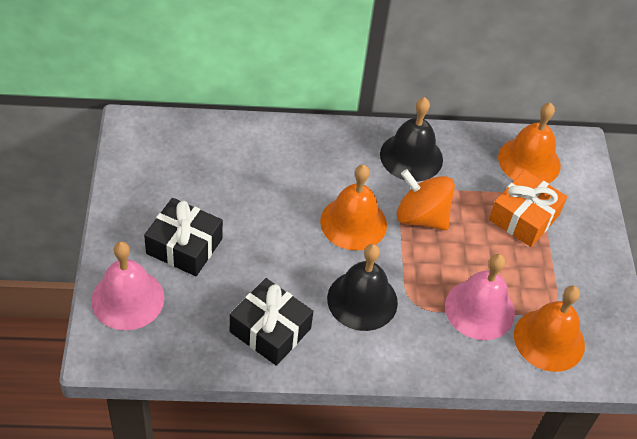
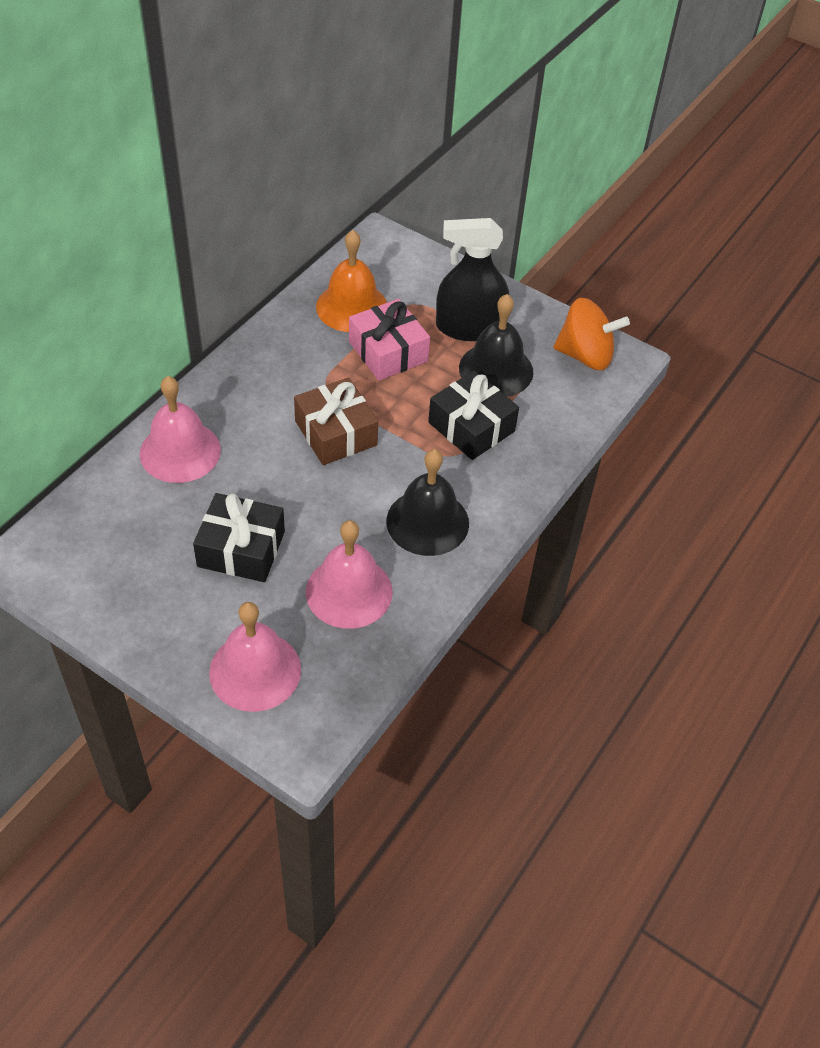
black spray bottle: none = 0 -> [436,218,509,341] = 1
brown gift: none = 0 -> [294,378,378,465] = 1
orange bell: [320,165,387,250] [498,103,561,183] [514,286,585,372] = 3 -> [316,230,387,332] = 1
orange gift: [489,170,567,247] = 1 -> none = 0
pink bell: [91,242,164,330] [445,254,515,340] = 2 -> [140,376,221,483] [209,602,301,712] [306,520,393,629] = 3
pink gift: none = 0 -> [349,299,430,381] = 1

